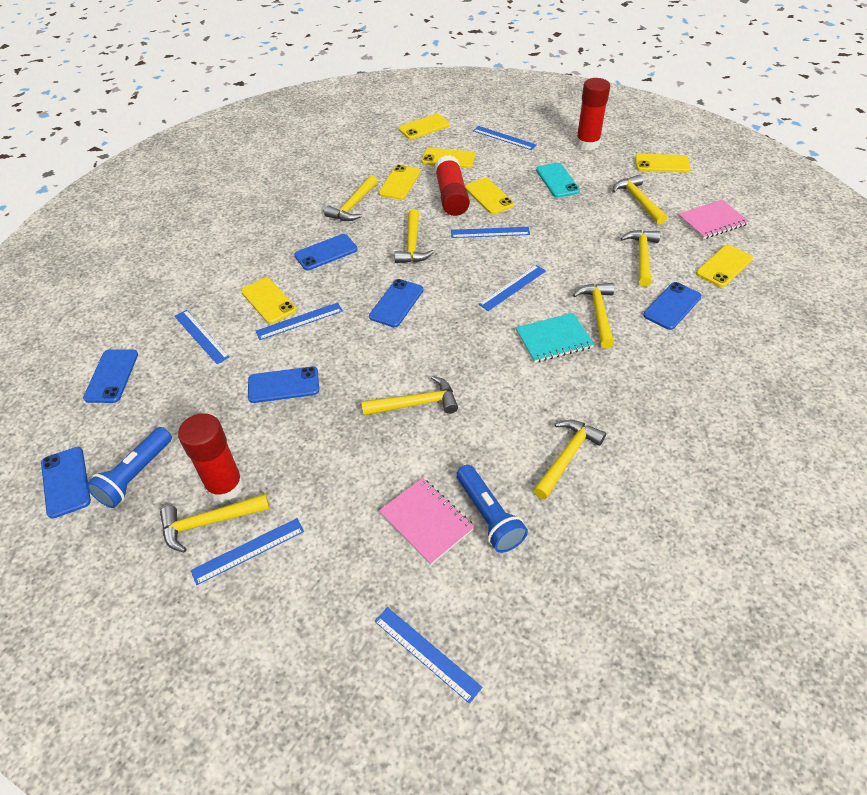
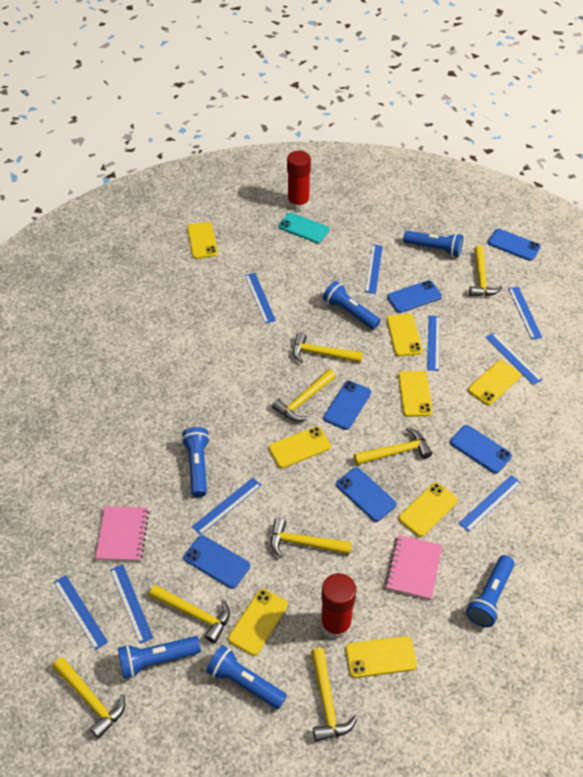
blue flashlight: [86,427,172,508] [456,465,528,553] = 2 -> [118,636,201,679] [181,427,210,497] [206,645,287,709] [323,281,380,329] [403,231,463,257] [466,555,514,627] = 6
blue ruler: [174,310,230,364] [191,518,304,585] [256,302,343,340] [374,607,482,704] [451,227,530,238] [473,126,537,150] [478,265,546,311] = 7 -> [53,575,108,650] [110,564,153,644] [192,478,262,535] [245,273,276,324] [365,245,383,294] [427,315,440,371] [458,475,521,532] [485,333,542,385] [508,287,542,340] = 9
red glue stick: [178,413,244,502] [435,155,470,216] [576,78,610,150] = 3 -> [287,151,311,211] [320,573,356,640] = 2
turquoise notebook: [516,313,594,363] = 1 -> none = 0
yellow phone: [241,277,297,324] [379,165,420,200] [398,114,450,139] [422,148,475,168] [465,178,514,214] [635,154,691,172] [696,245,753,287] = 7 -> [187,222,218,259] [228,589,288,656] [269,426,331,468] [346,636,417,678] [387,314,422,356] [398,371,433,417] [399,482,458,537] [468,360,521,405] = 8

